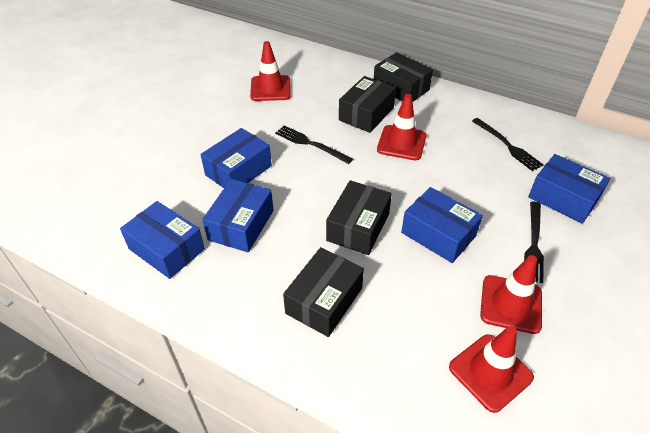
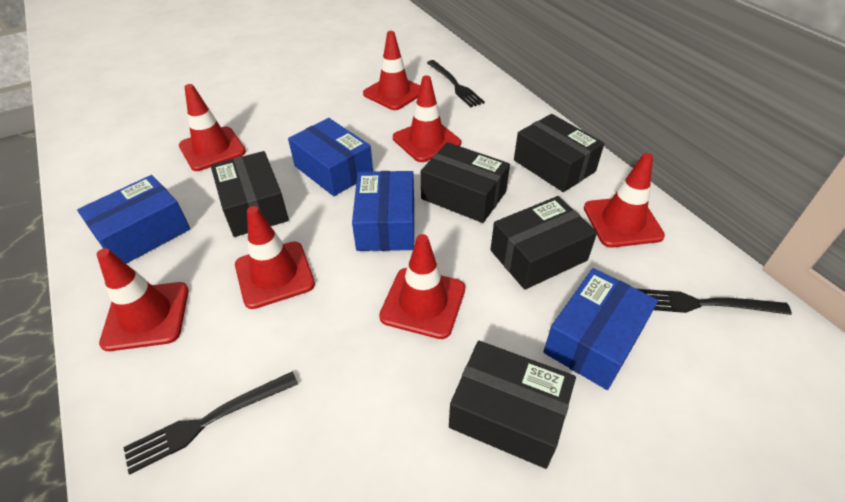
black box: [283,247,364,337] [326,180,392,255] [339,76,396,133] [374,52,433,102] = 4 -> [211,151,289,237] [421,142,510,223] [449,341,576,469] [490,196,597,290] [514,114,604,192] = 5
blue box: [120,201,205,279] [201,128,272,188] [202,179,274,252] [401,187,483,263] [528,154,610,224] = 5 -> [77,175,190,264] [288,118,373,196] [352,171,414,251] [543,268,658,390] = 4
red traffic cone: [250,41,291,101] [377,94,427,160] [449,326,534,413] [480,255,542,334] = 4 -> [96,248,189,351] [179,84,246,171] [235,206,315,309] [363,31,420,110] [379,234,465,339] [393,76,461,162] [584,153,665,248] = 7

